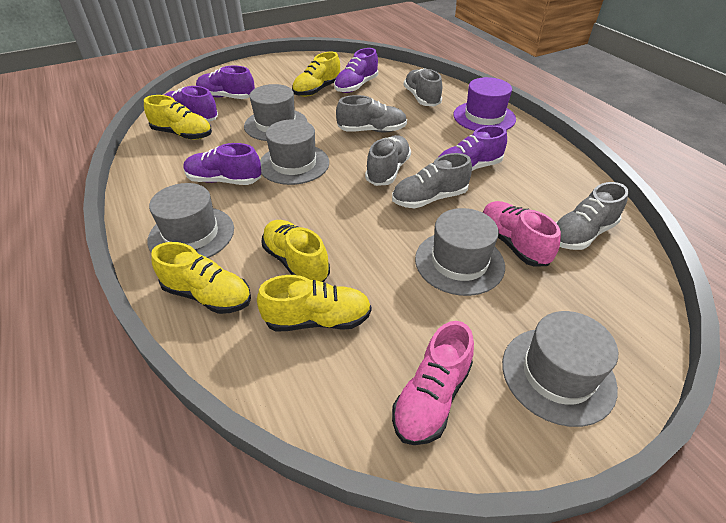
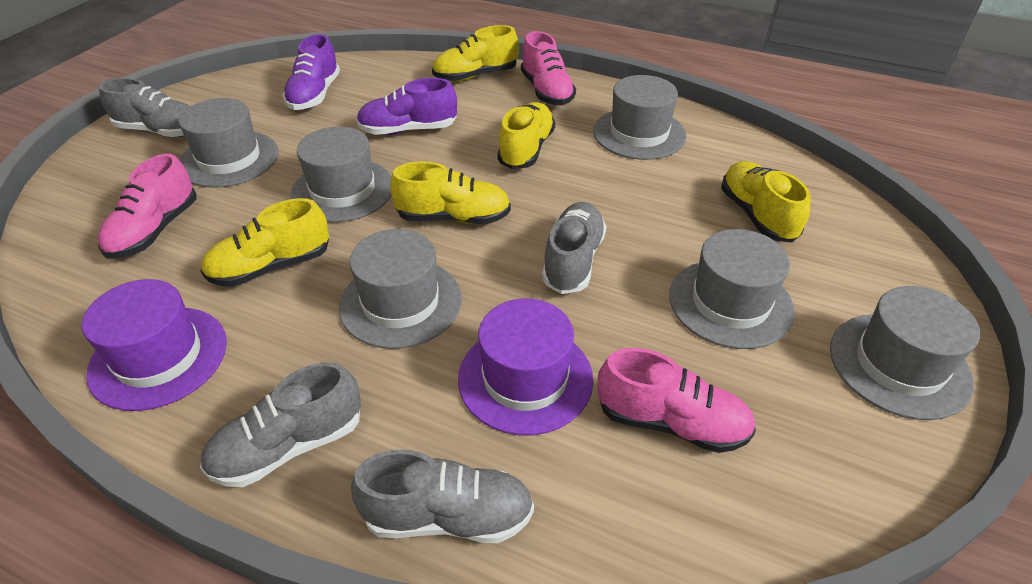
grey hat: [147,183,234,258] [244,84,308,141] [260,119,329,185] [415,208,505,296] [502,311,618,427] = 5 -> [179,98,278,188] [290,127,392,223] [339,229,461,349] [593,75,686,160] [669,229,795,349] [830,286,980,420] = 6
grey shoe: [336,95,407,132] [365,135,411,186] [392,153,472,208] [404,68,442,106] [556,182,628,250] = 5 -> [99,78,190,137] [200,362,361,487] [351,449,534,543] [542,202,606,294] = 4
pink shoe: [392,321,474,445] [483,201,561,267] = 2 -> [98,154,197,259] [521,31,576,105] [598,348,756,453] = 3
purple hat: [453,77,516,131] = 1 -> [82,279,227,411] [458,299,593,435] = 2
purple shoe: [165,86,218,122] [183,143,261,185] [196,66,255,99] [334,48,378,93] [439,125,507,171] = 5 -> [283,34,340,110] [356,78,457,135] = 2

